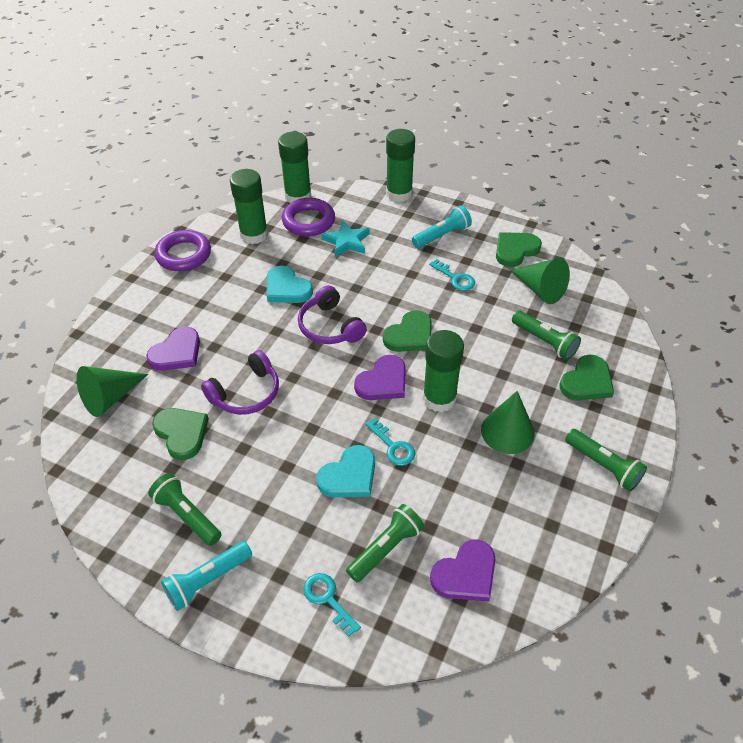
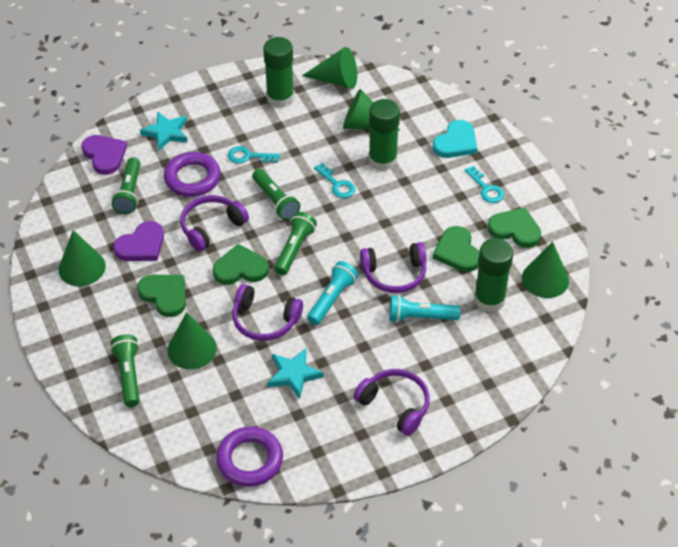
green cone: [77,366,148,417] [481,391,535,454] [510,258,570,304] = 3 -> [58,230,106,286] [167,312,217,369] [302,47,357,89] [343,89,400,130] [522,242,569,298] = 5
green glue stick: [230,169,268,244] [278,132,311,203] [386,129,415,202] [423,330,464,412] = 4 -> [263,37,294,108] [369,99,400,171] [474,238,513,312] = 3
purple headphones: [201,350,279,415] [298,286,367,344] = 2 -> [180,195,249,252] [232,284,303,341] [353,369,430,436] [360,242,427,293] = 4
purple heart: [146,327,200,371] [354,355,406,400] [430,540,496,602] = 3 -> [81,135,127,175] [113,221,164,261] = 2
turquoise heart: [267,266,313,303] [316,445,375,497] = 2 -> [433,120,477,158] = 1
turquoise star: [321,221,370,257] = 1 -> [140,112,188,151] [268,348,324,399] = 2

